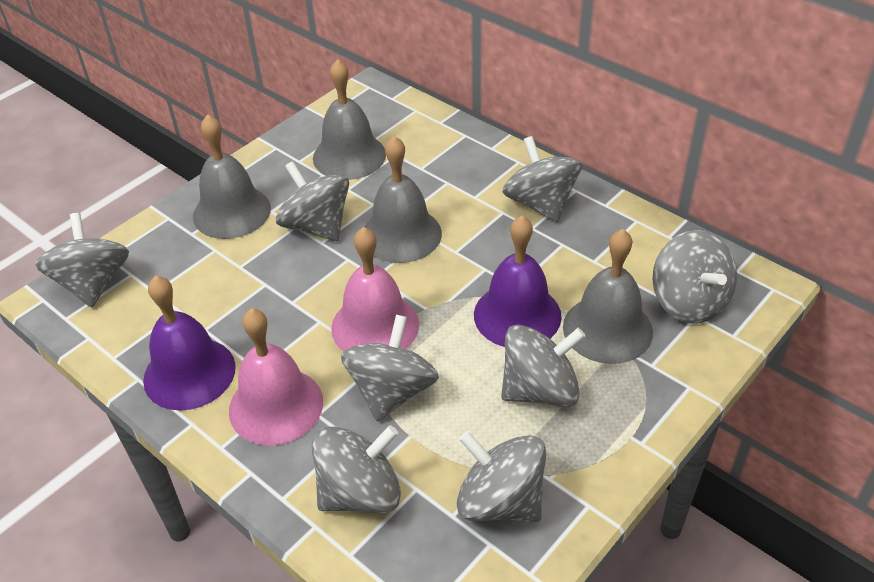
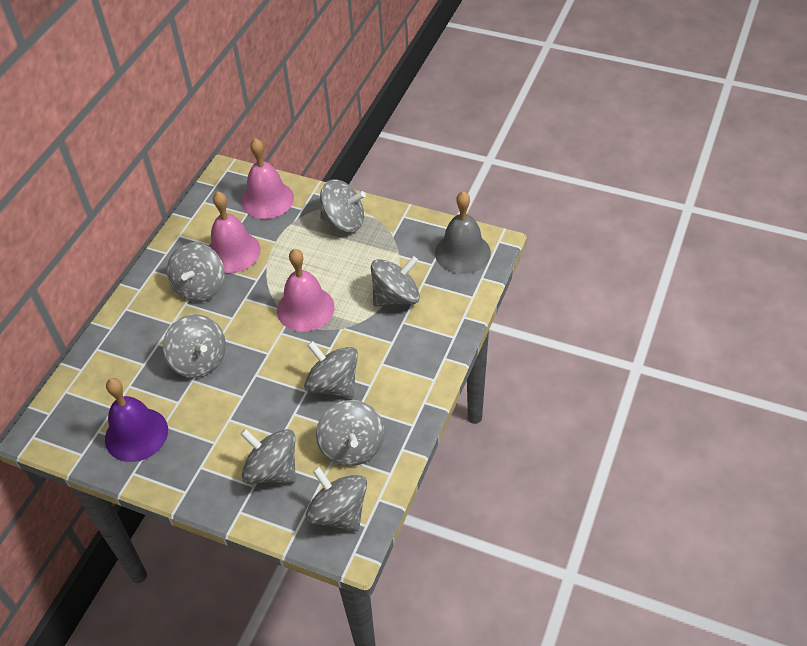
grey bell: [193,114,271,239] [313,59,386,180] [365,136,442,263] [563,229,653,364] = 4 -> [435,191,491,274] = 1
pink bell: [229,308,323,446] [331,227,419,352] = 2 -> [209,191,261,273] [241,138,294,219] [277,249,335,332] = 3
purple bell: [143,276,236,411] [474,215,562,347] = 2 -> [105,378,168,462] = 1

